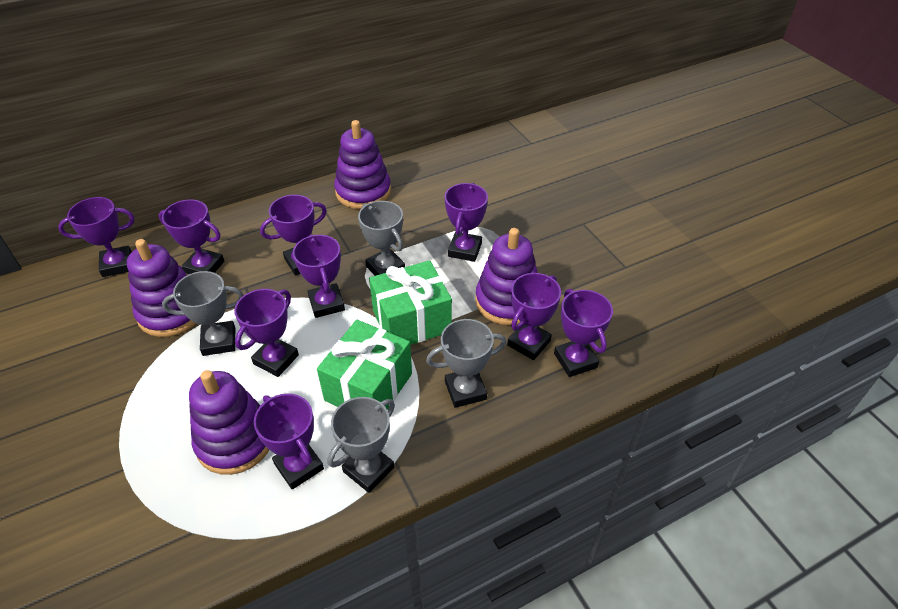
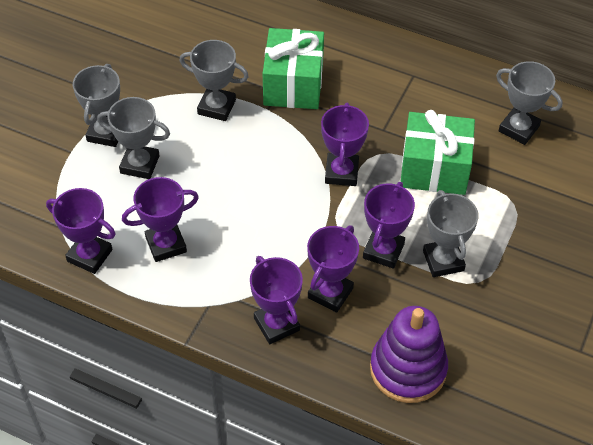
grey trophy: [162,271,244,356] [328,397,395,493] [358,201,405,276] [426,319,506,408] = 4 -> [73,64,120,147] [97,97,170,179] [179,40,249,121] [423,190,479,277] [496,61,563,145] = 5
purple stacking toy: [127,239,196,337] [189,370,269,475] [334,120,391,209] [475,228,537,325] = 4 -> [370,306,448,403] = 1
purple trophy: [58,197,134,277] [159,199,224,274] [234,289,299,377] [254,394,324,489] [260,195,327,276] [293,234,345,318] [445,183,488,262] [507,273,561,360] [554,289,613,377] = 9 -> [46,188,116,274] [122,177,199,262] [250,256,303,344] [307,225,359,313] [321,103,369,186] [363,182,415,269] = 6

